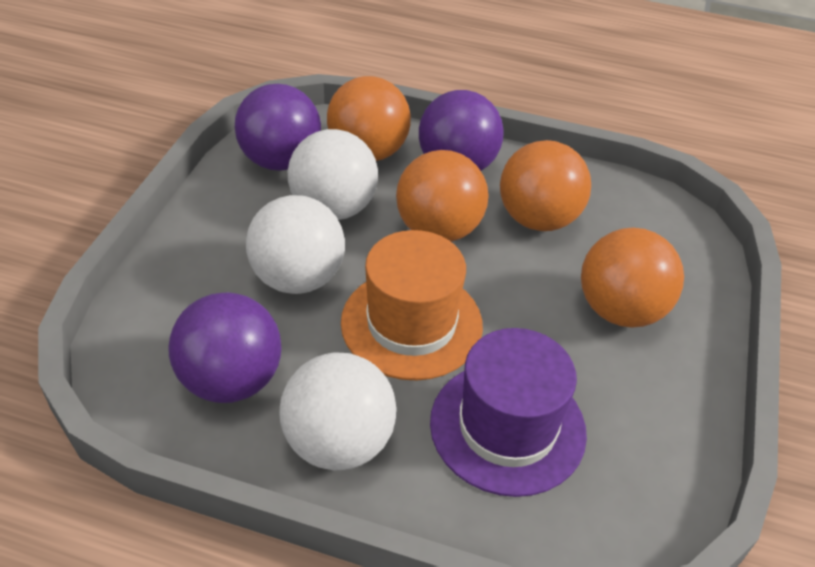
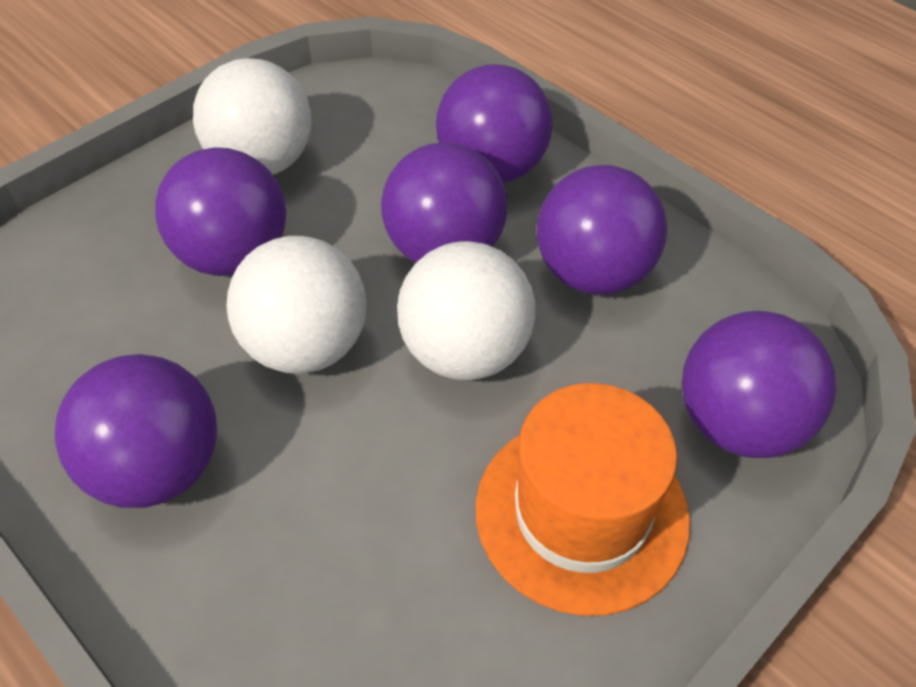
orange ball: [327,76,411,161] [396,150,489,242] [500,140,591,231] [581,228,684,328] = 4 -> none = 0
purple ball: [168,292,281,403] [235,84,321,171] [419,90,504,171] = 3 -> [55,354,217,508] [155,147,286,276] [381,142,507,263] [436,64,553,183] [537,165,667,295] [681,311,836,458] = 6
purple hat: [430,328,587,497] = 1 -> none = 0

